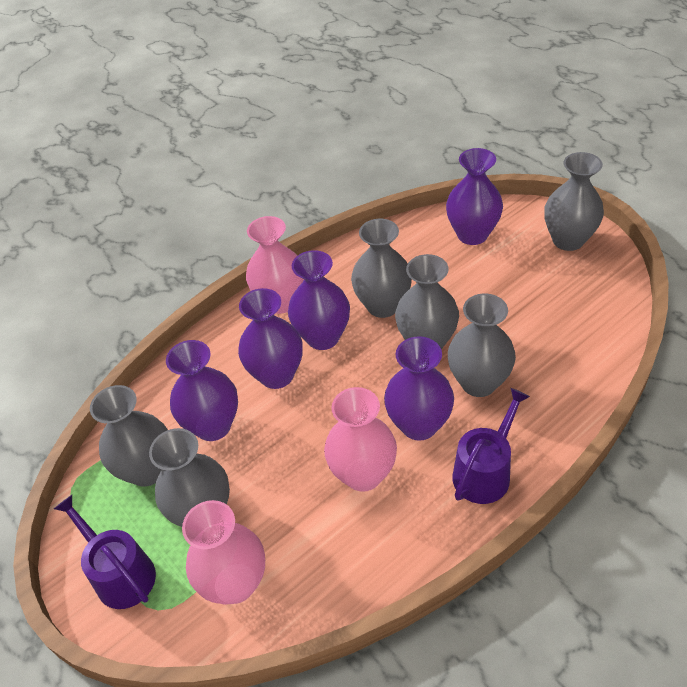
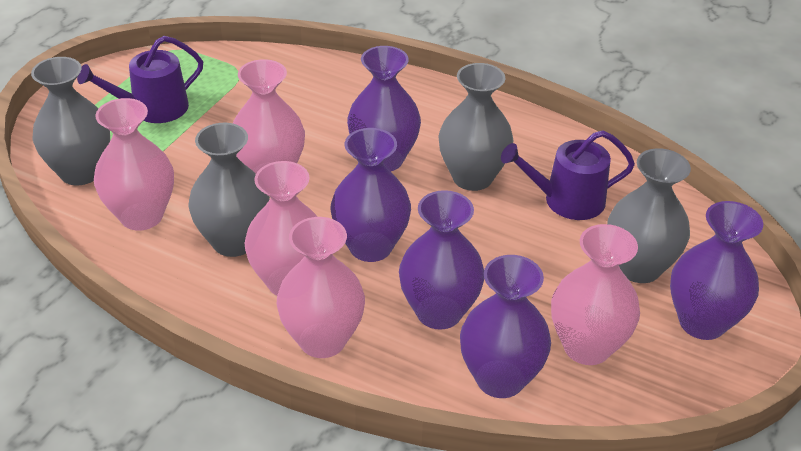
grey vase: [90,385,168,487] [149,428,230,527] [351,219,412,318] [395,254,459,350] [448,293,516,397] [544,152,604,251] = 6 -> [31,57,110,185] [188,123,270,257] [438,63,514,191] [607,148,691,283] = 4
pink vase: [182,500,265,604] [246,216,304,314] [324,387,397,492] = 3 -> [94,98,174,231] [233,59,305,173] [244,161,318,296] [277,217,365,358] [551,224,640,365] = 5

